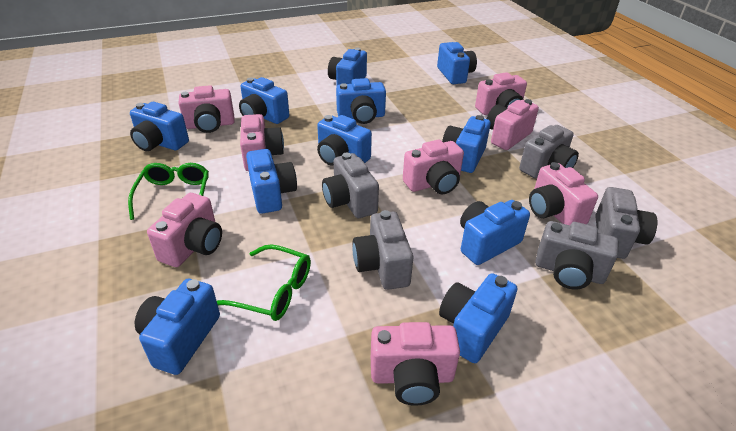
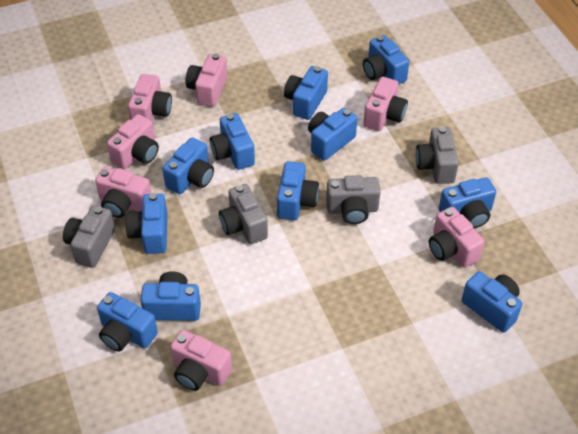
green glasses: [128,163,209,220] [217,244,311,321] = 2 -> none = 0
grey camera: [322,152,379,218] [353,210,413,290] [519,125,579,178] [535,221,619,290] [595,187,657,259] = 5 -> [63,206,115,268] [219,184,268,244] [326,175,381,224] [416,126,459,184] = 4
pink camera: [147,193,222,267] [179,85,235,133] [240,114,284,171] [371,322,460,406] [403,140,464,195] [475,72,527,115] [487,99,539,150] [529,162,598,225] = 8 -> [95,167,151,218] [107,114,159,170] [128,74,172,121] [170,330,232,391] [185,53,228,107] [363,77,408,131] [429,207,485,268] = 7

